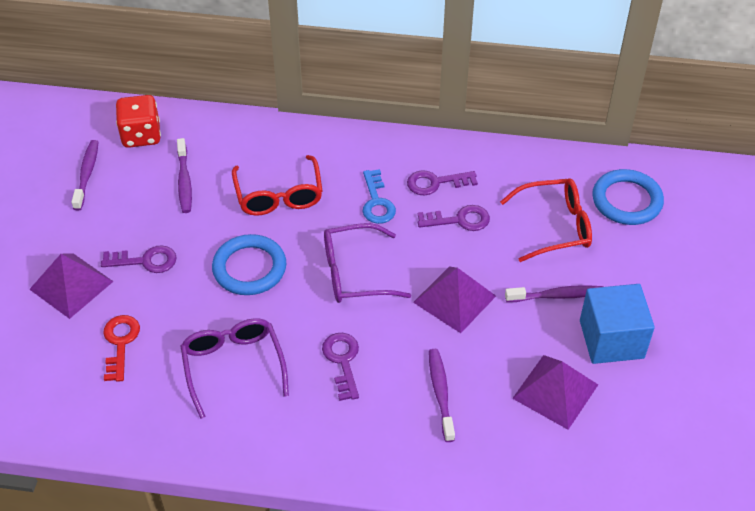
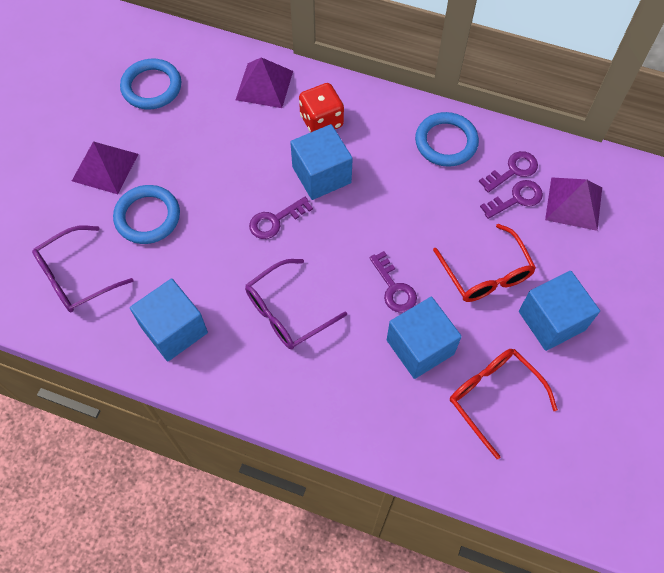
blue cube: [580,284,655,364] = 1 -> [130,279,208,361] [290,124,353,200] [387,297,462,379] [519,271,600,351] = 4
blue key: [362,169,396,224] = 1 -> none = 0
blue ring: [212,234,286,295] [592,169,664,225] = 2 -> [113,185,180,244] [120,59,181,109] [415,112,479,167] = 3
purple toothbrush: [71,140,98,210] [177,138,192,213] [429,349,455,442] [505,285,604,302] = 4 -> none = 0
red key: [104,315,140,382] = 1 -> none = 0

